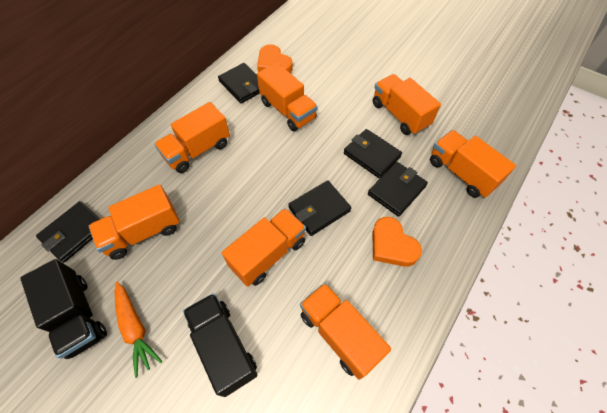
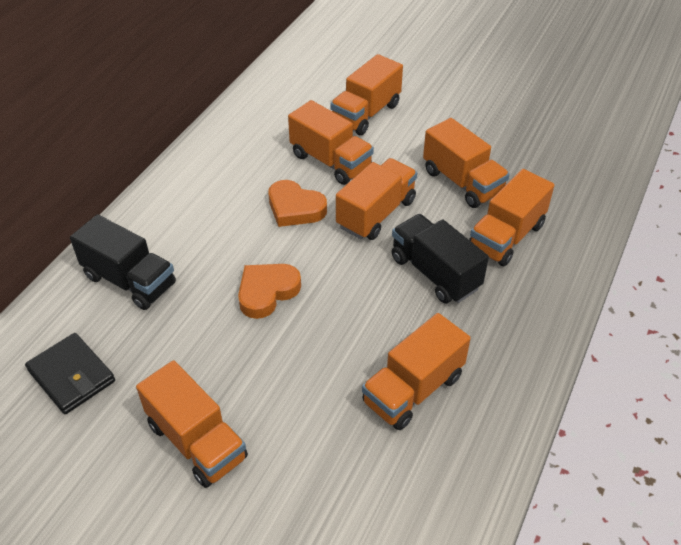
black wallet: [36,201,100,263] [218,63,260,103] [288,180,351,236] [344,129,402,178] [368,162,428,217] = 5 -> [25,333,115,414] = 1
orange carrot: [115,282,162,378] = 1 -> none = 0

